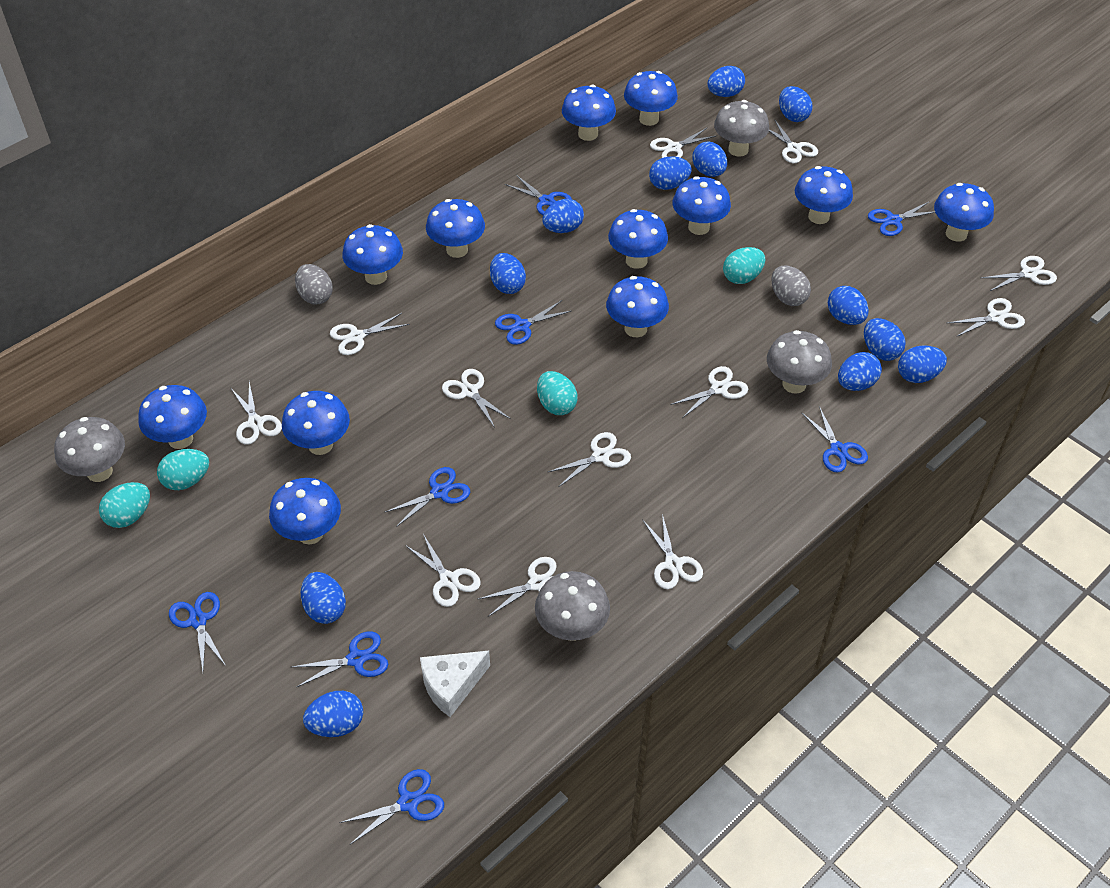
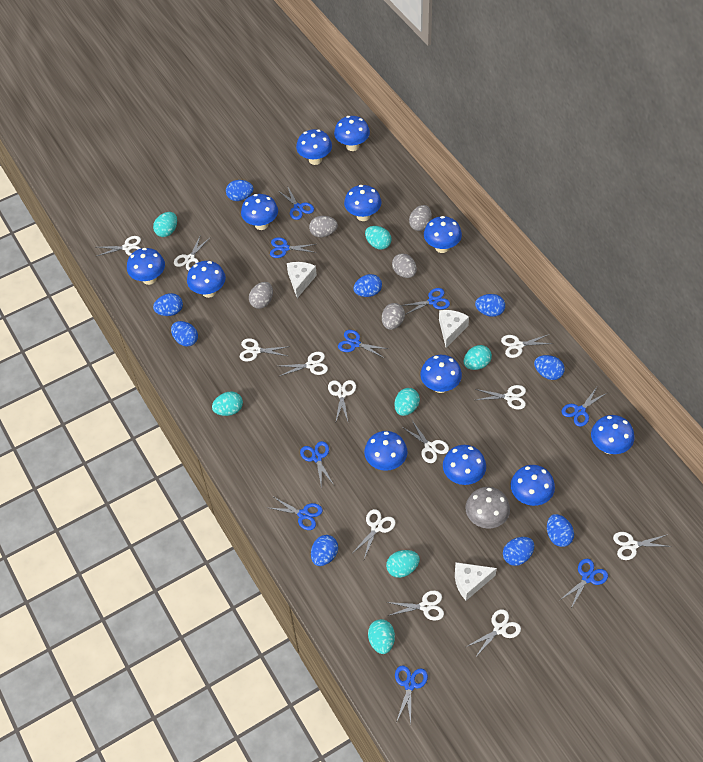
blue egg: [301,572,346,624] [303,691,363,737] [490,253,526,294] [543,199,584,233] [649,156,692,190] [692,142,727,177] [708,66,745,97] [779,86,812,122] [828,286,869,325] [838,352,882,391] [864,318,906,361] [898,345,947,383] = 12 -> [153,293,183,316] [171,321,198,347] [226,180,253,201] [311,535,338,566] [353,274,382,297] [475,294,505,317] [503,537,534,566] [534,355,565,380] [547,514,574,547] = 9
blue scissors: [169,592,226,671] [292,631,388,687] [339,769,444,844] [384,467,470,527] [495,300,571,345] [505,175,572,215] [802,406,868,472] [868,201,935,236] = 8 -> [270,237,316,258] [270,497,323,530] [278,186,314,220] [300,441,334,489] [338,330,388,358] [395,666,428,723] [401,288,450,315] [560,559,608,608] [562,387,607,427] = 9
grey egg: [295,264,333,305] [771,266,811,306] = 2 -> [249,282,273,309] [309,216,338,238] [382,303,405,330] [392,253,417,278] [409,205,432,231] = 5
grey mushroom: [54,417,125,482] [535,571,610,641] [714,100,769,157] [767,330,832,394] = 4 -> [465,487,510,529] = 1
turquoise egg: [99,482,150,528] [157,449,209,490] [537,371,578,415] [723,247,765,284] = 4 -> [153,212,177,237] [212,391,243,416] [365,226,392,250] [368,619,395,654] [386,550,420,578] [394,388,420,416] [464,345,492,370] = 7
white cheese: [420,651,490,717] = 1 -> [287,262,317,298] [439,310,469,348] [455,562,497,600] = 3

